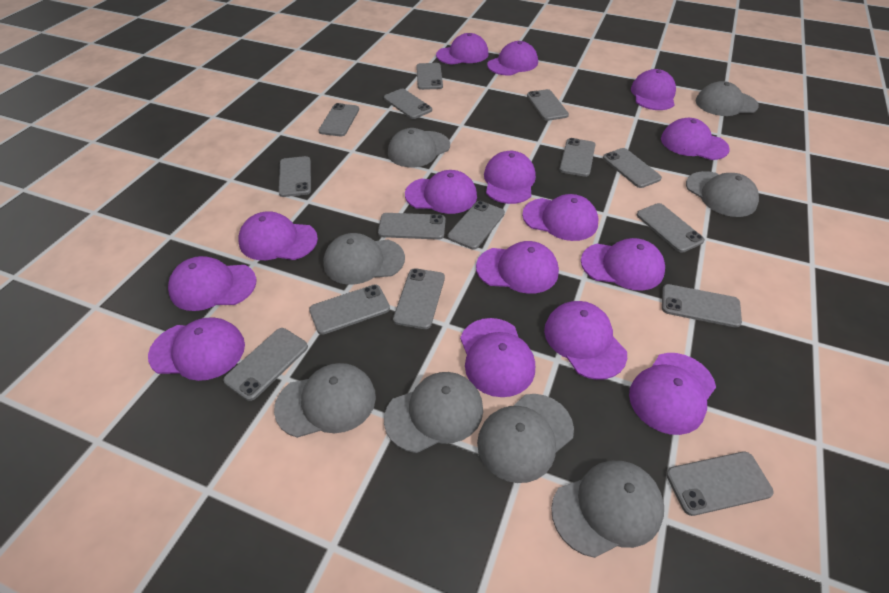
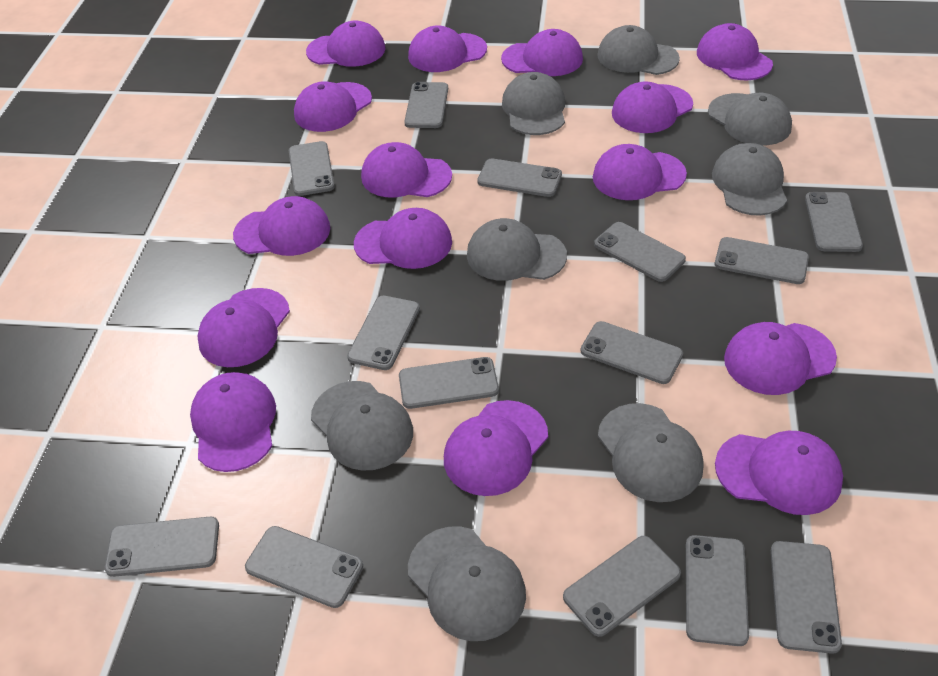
grey phone: [223,328,308,401] [279,156,311,197] [309,285,390,335] [318,103,359,136] [378,213,446,240] [384,89,432,119] [393,268,445,329] [416,63,443,90] [448,201,505,250] [527,89,569,121] [559,138,595,177] [603,148,662,188] [637,203,705,253] [662,284,742,328] [666,452,774,516] = 15 -> [104,517,219,577] [245,526,363,608] [289,141,335,196] [347,296,420,370] [399,357,499,409] [404,82,448,128] [477,158,562,197] [563,536,681,637] [581,321,683,384] [594,222,686,282] [686,535,749,646] [715,237,809,284] [771,541,842,654] [805,192,863,252] = 14

